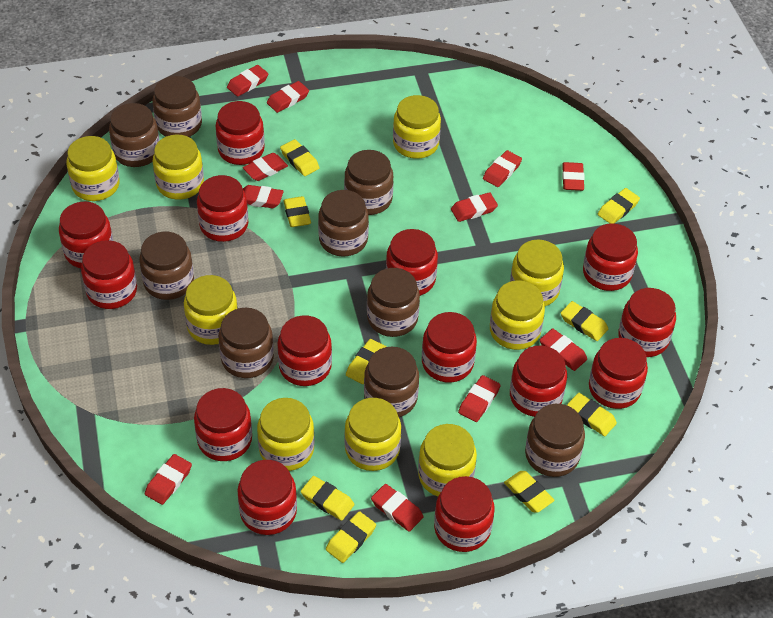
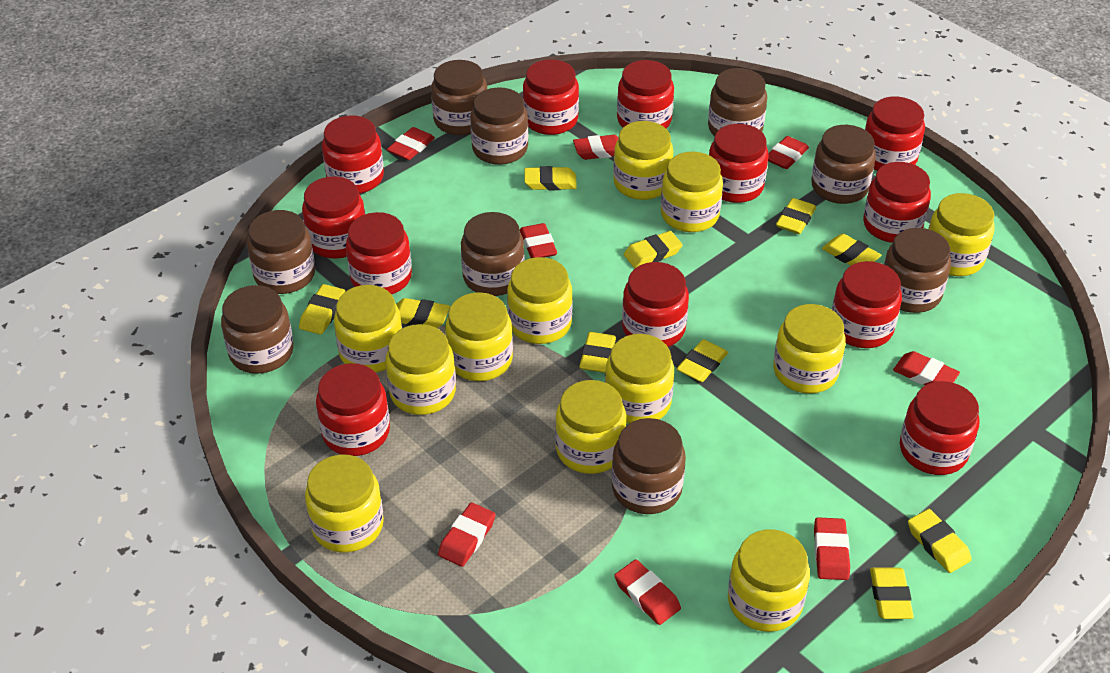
red eraser: [145,454,192,505] [227,65,268,97] [243,153,288,181] [243,185,284,208] [267,81,309,113] [371,484,424,532] [451,192,498,222] [458,375,501,422] [483,150,522,187] [540,328,587,371] [562,162,585,191] = 11 -> [387,127,435,160] [438,503,496,567] [520,223,557,258] [573,135,619,160] [614,559,681,625] [768,136,809,169] [814,517,850,580] [893,351,960,385] = 8
red jar: [59,201,113,268] [81,240,137,309] [194,388,252,461] [197,175,248,242] [216,101,265,165] [237,460,297,535] [277,315,332,386] [386,229,438,296] [422,312,477,382] [434,476,494,552] [510,345,567,417] [583,223,638,291] [589,338,648,409] [618,288,676,357] = 14 -> [302,176,365,259] [316,363,390,456] [322,115,384,194] [346,212,412,294] [523,59,579,135] [617,60,674,129] [622,262,689,347] [709,124,768,203] [832,261,902,348] [863,162,931,243] [865,96,925,171] [900,381,979,475] = 12
yellow eraser: [280,139,320,176] [283,196,311,227] [301,476,354,521] [326,511,376,563] [346,339,387,384] [504,471,554,513] [561,301,608,341] [567,393,617,436] [598,188,640,224] = 9 -> [299,284,345,335] [396,298,450,328] [524,166,577,190] [579,332,616,373] [624,231,682,268] [677,339,728,382] [776,198,816,234] [822,234,881,265] [870,567,914,619] [908,509,972,573] = 10
yellow jar: [66,136,120,201] [153,134,204,200] [184,275,238,345] [257,398,314,471] [345,398,401,471] [393,95,441,159] [418,424,477,496] [490,280,545,350] [510,240,564,306] = 9 -> [305,454,384,553] [334,285,402,373] [385,324,456,415] [445,292,513,381] [507,257,573,344] [555,380,626,474] [605,334,674,424] [613,121,673,200] [661,152,723,232] [728,530,810,632] [773,304,846,394] [928,193,995,276] = 12

